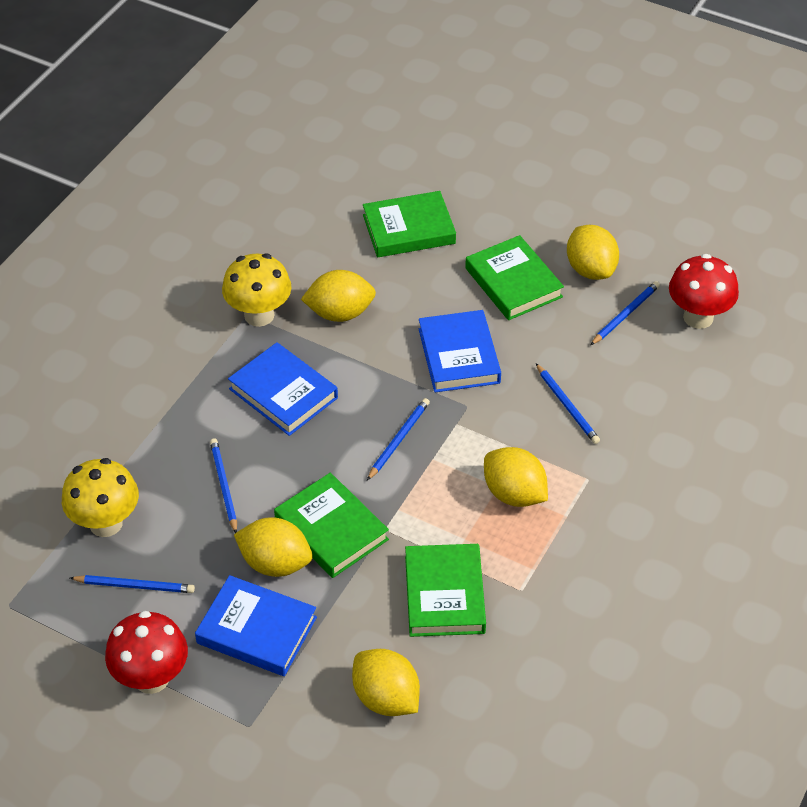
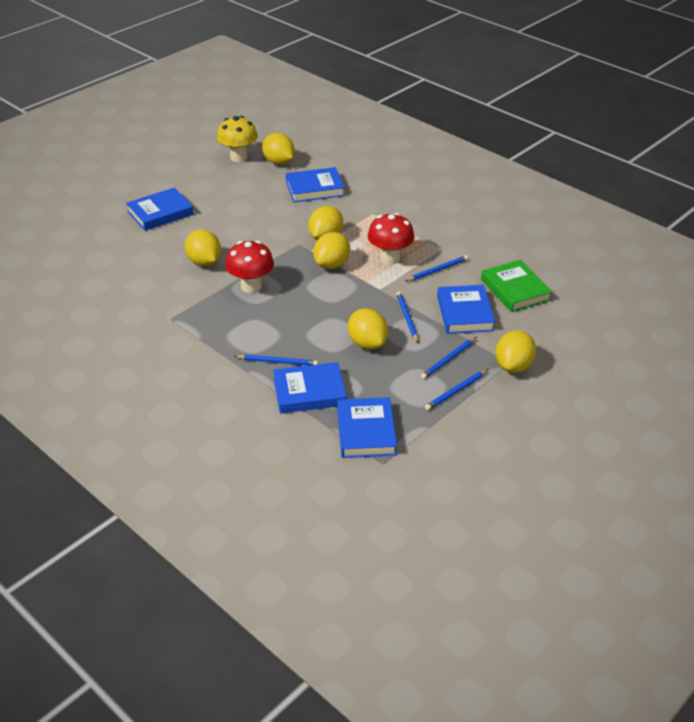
blue book: [195,575,317,676] [228,342,338,436] [419,310,501,392] = 3 -> [126,187,194,231] [273,362,347,413] [286,167,345,202] [337,397,397,458] [437,285,495,334] = 5
green book: [274,473,389,578] [363,191,456,257] [405,544,486,637] [465,235,564,320] = 4 -> [481,260,552,312] = 1
yellow lemon: [234,517,313,577] [301,270,376,322] [352,649,420,716] [484,447,548,507] [567,225,619,280] = 5 -> [185,229,221,266] [262,133,295,165] [308,206,343,240] [313,232,350,269] [348,308,388,349] [495,330,536,373] = 6
yellow mushroom: [62,458,139,537] [222,253,291,327] = 2 -> [217,116,258,162] = 1

